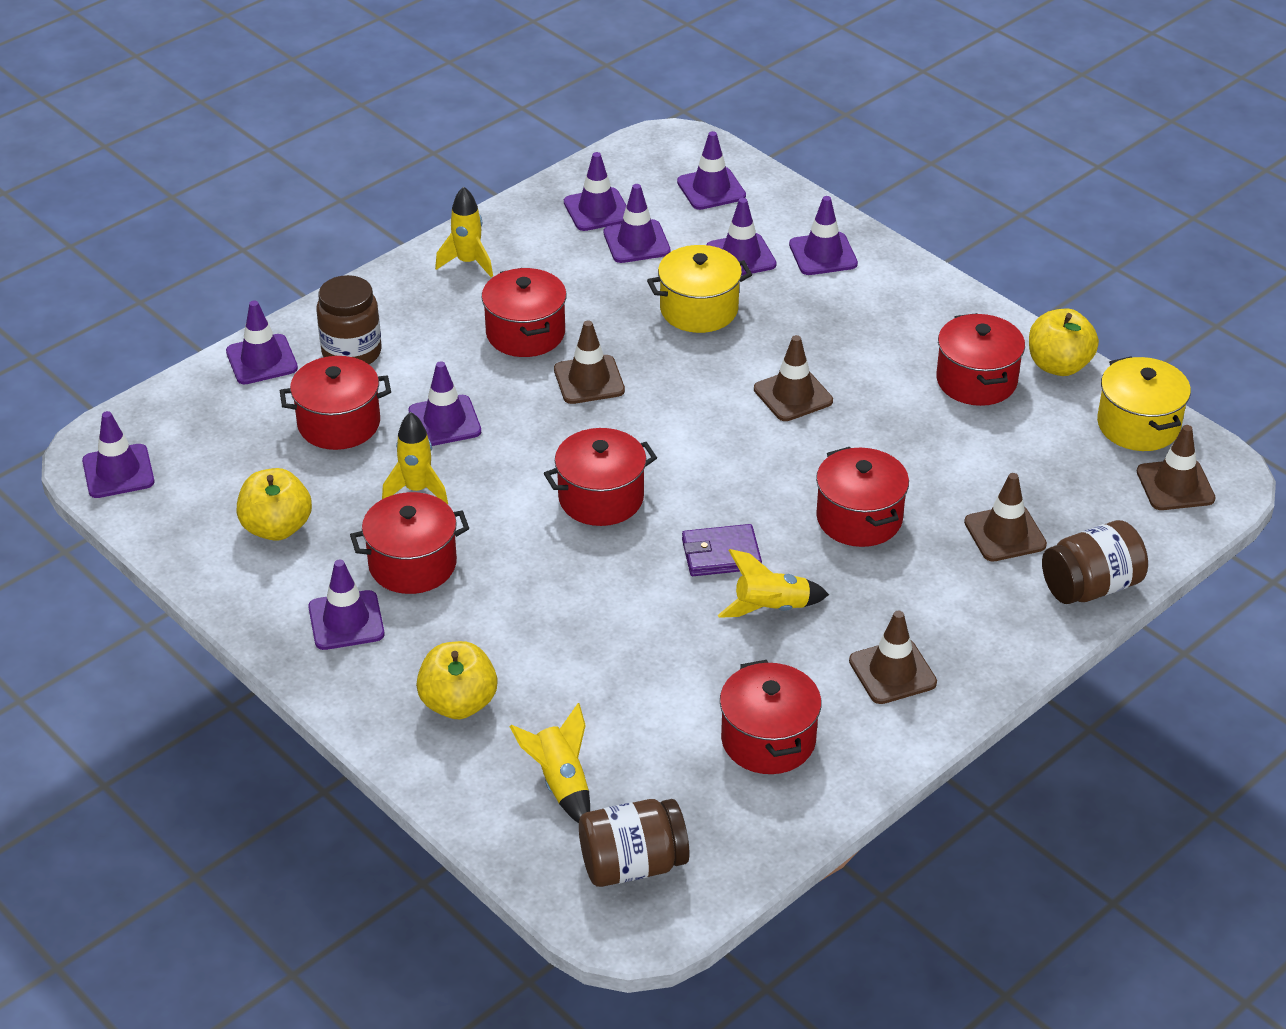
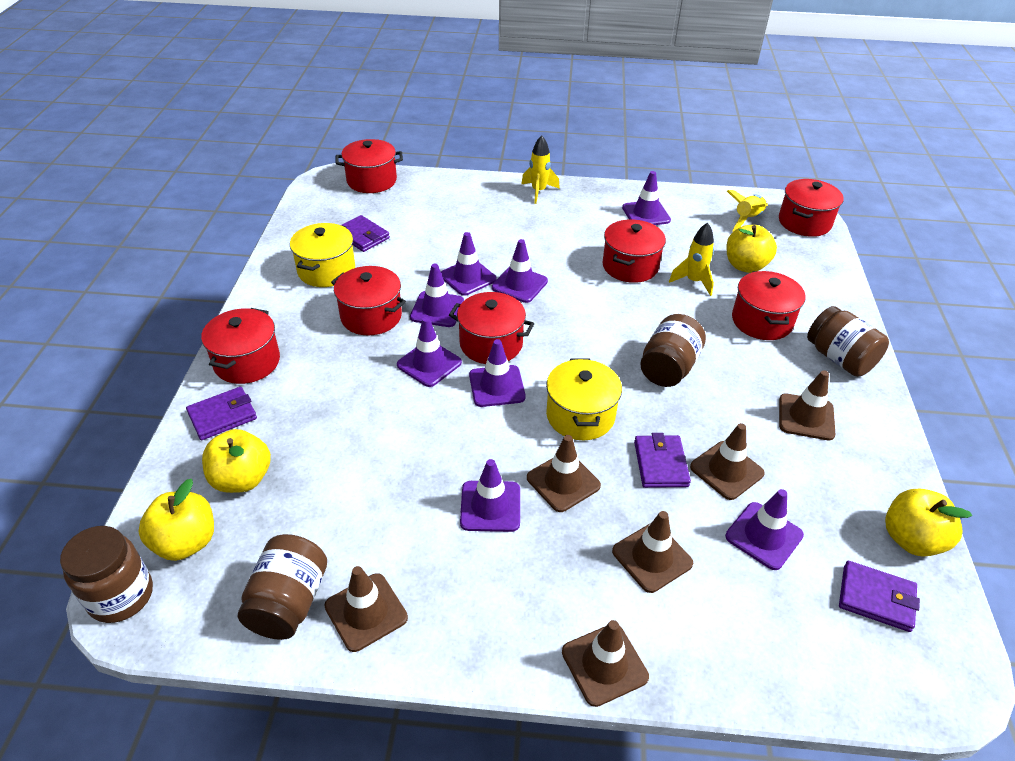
brown jar: [316,275,382,364] [579,799,690,887] [1042,520,1148,604] = 3 -> [60,526,153,623] [238,534,327,640] [640,314,706,387] [807,306,889,377] = 4
brown traffic cone: [554,320,625,404] [754,335,833,421] [849,611,937,704] [964,473,1047,561] [1137,425,1216,510] = 5 -> [324,566,408,652] [527,435,601,512] [562,620,649,707] [612,511,693,593] [690,423,765,500] [779,370,835,440] = 6
purple traffic cone: [82,411,154,498] [226,300,298,384] [308,560,384,650] [409,361,481,446] [564,152,626,231] [604,184,670,263] [677,131,746,210] [706,198,777,276] [789,196,858,275] = 9 -> [397,317,462,387] [410,264,464,327] [441,232,497,296] [460,459,520,532] [469,339,526,407] [492,239,548,303] [622,171,671,225] [725,489,804,570] = 8
purple wallet: [682,524,762,576] = 1 -> [186,387,257,440] [342,215,390,252] [634,433,691,488] [839,561,920,632] = 4
yellow apple: [237,468,312,541] [416,641,498,719] [1029,308,1099,376] = 3 -> [138,479,214,561] [202,429,271,493] [727,225,777,273] [885,489,972,557] = 4
yellow rocket: [382,412,448,504] [435,186,493,277] [510,703,590,823] [718,549,829,618] = 4 -> [521,135,560,204] [669,223,714,296] [727,190,768,232] = 3

